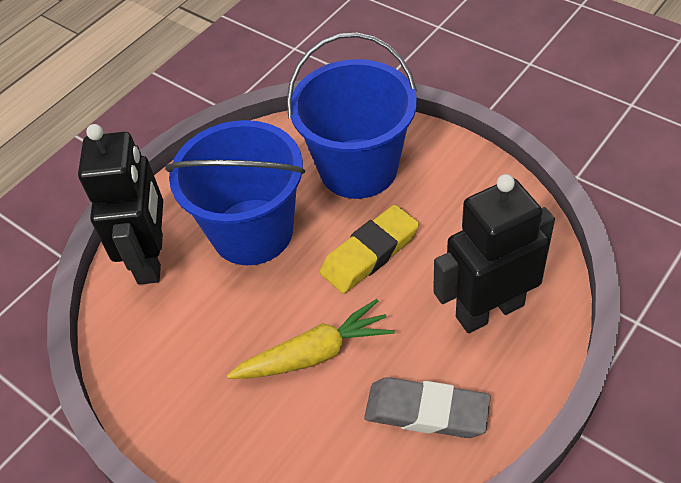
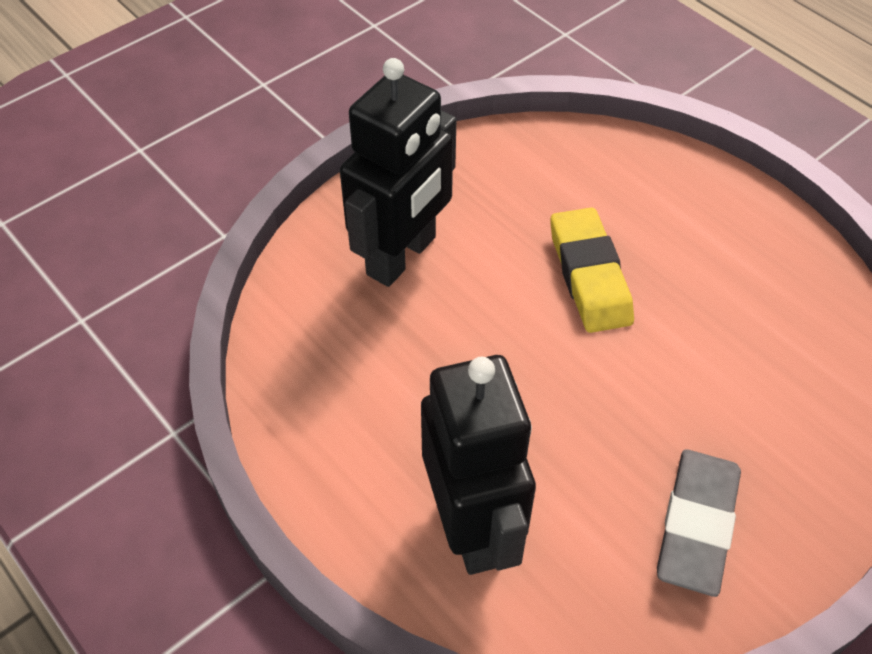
blue bucket: [165,120,305,265] [287,32,417,199] = 2 -> none = 0
yellow carrot: [227,299,395,379] = 1 -> none = 0

